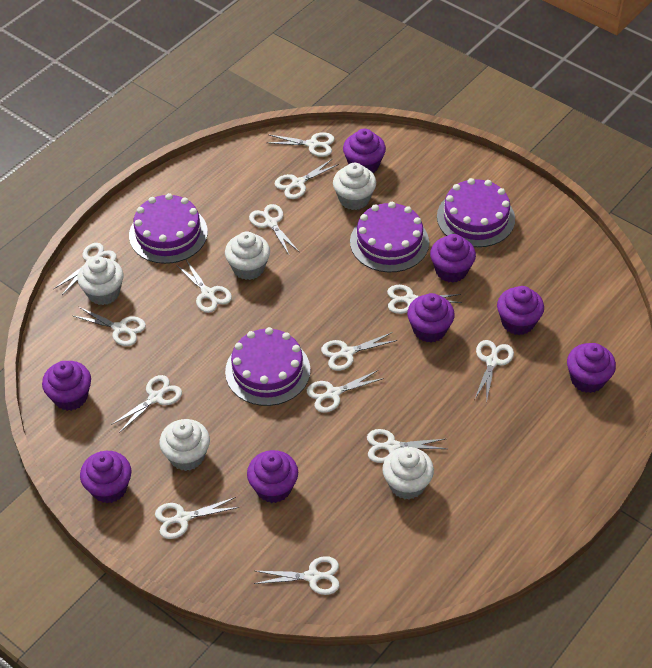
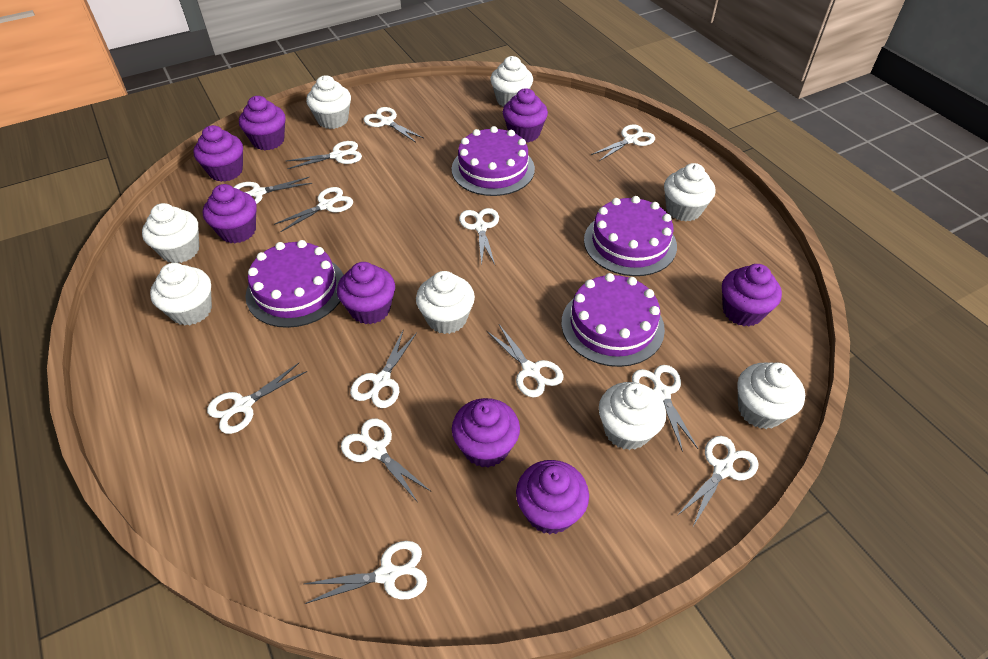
white cupcake: [77,256,124,305] [159,419,210,471] [225,232,270,280] [333,163,376,210] [382,447,434,499] = 5 -> [142,203,199,263] [150,263,212,325] [306,75,351,129] [416,271,475,334] [491,56,533,107] [599,382,666,450] [664,163,716,221] [737,362,805,429] = 8
white scissors: [54,243,117,295] [74,307,146,346] [111,375,182,433] [155,497,239,539] [176,260,232,313] [249,204,299,255] [254,556,340,595] [267,132,335,157] [275,159,339,199] [307,370,384,413] [321,332,398,371] [367,429,447,463] [387,285,462,314] [475,340,514,404] = 14 -> [207,363,307,434] [233,177,312,204] [274,187,353,232] [286,141,362,169] [304,541,427,604] [341,418,430,501] [350,329,417,408] [363,107,424,142] [459,208,499,266] [487,324,564,398] [591,124,655,161] [632,365,698,452] [677,436,759,526] = 13

